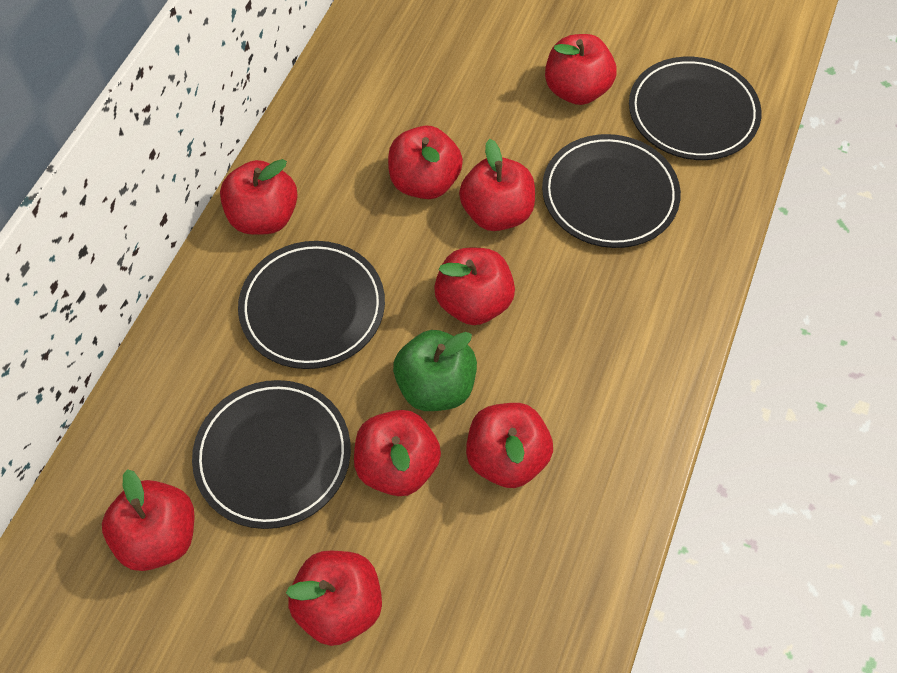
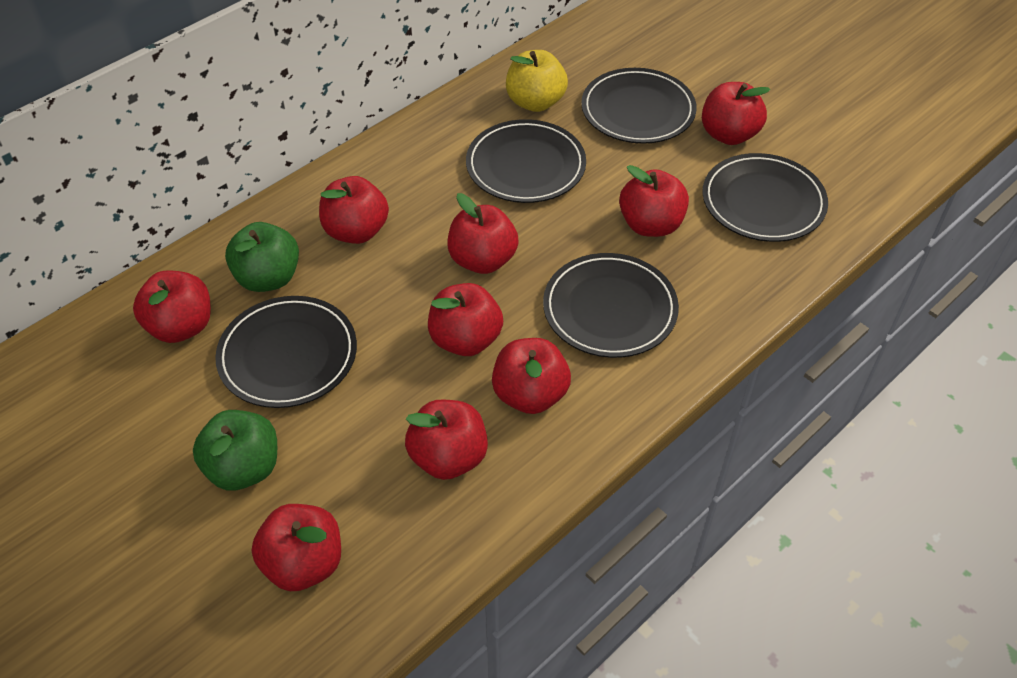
black plate: [192,380,351,529] [238,241,385,369] [542,134,681,248] [629,57,762,160] = 4 -> [215,296,357,408] [466,119,586,203] [543,253,679,358] [581,68,697,144] [702,153,828,242] = 5
green apple: [393,330,477,411] = 1 -> [193,410,277,491] [225,222,299,292] = 2
yellow apple: none = 0 -> [506,50,568,112] = 1

